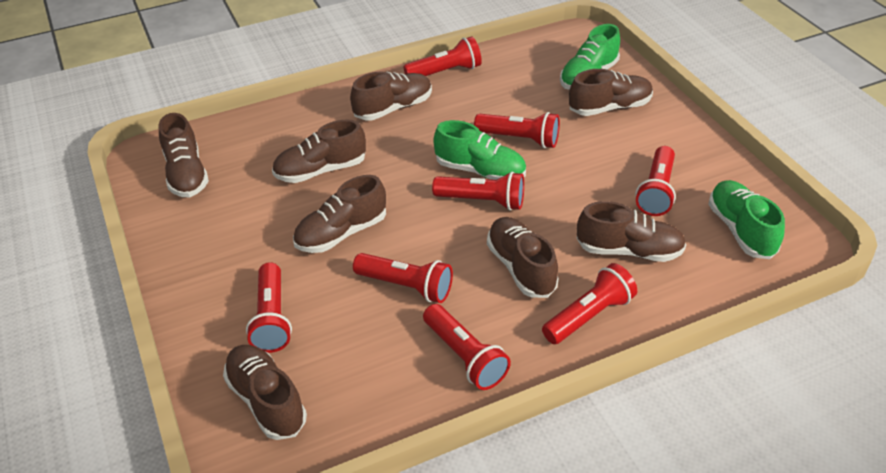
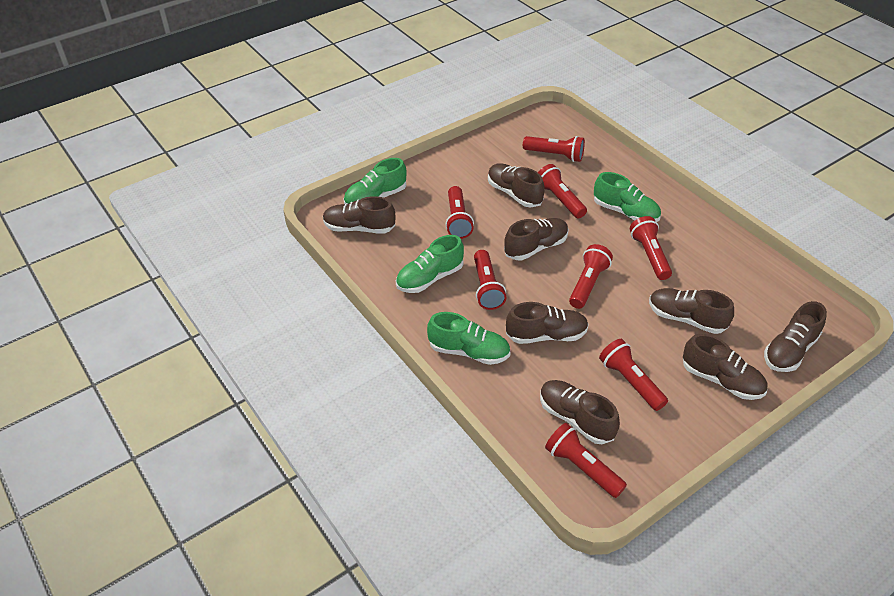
green shoe: [434,120,526,180] [560,24,620,90] [708,180,785,259] = 3 -> [343,158,407,204] [396,235,464,293] [427,312,510,365] [594,172,661,222] = 4

